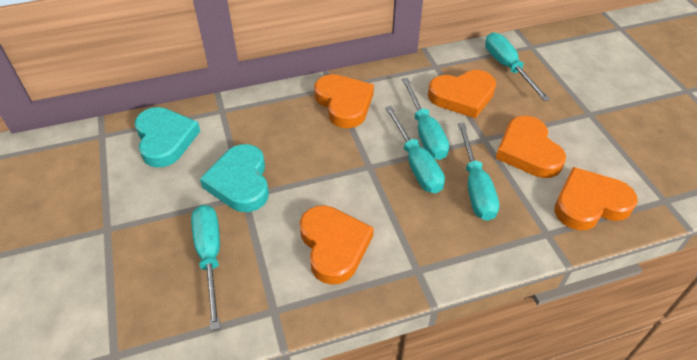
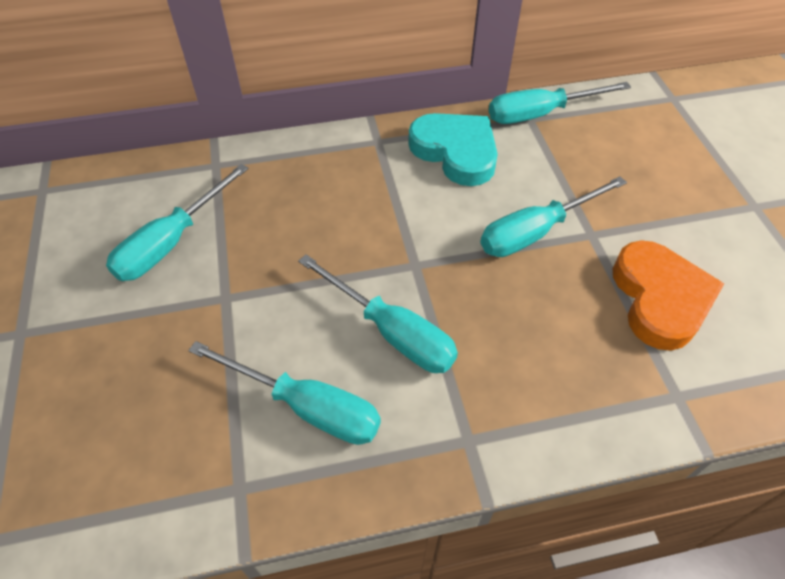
orange heart: [300,205,374,285] [314,74,374,128] [428,70,496,118] [495,116,566,178] [554,167,638,230] = 5 -> [612,240,725,351] = 1
turquoise heart: [134,107,200,168] [200,144,269,212] = 2 -> [408,113,498,186] = 1

